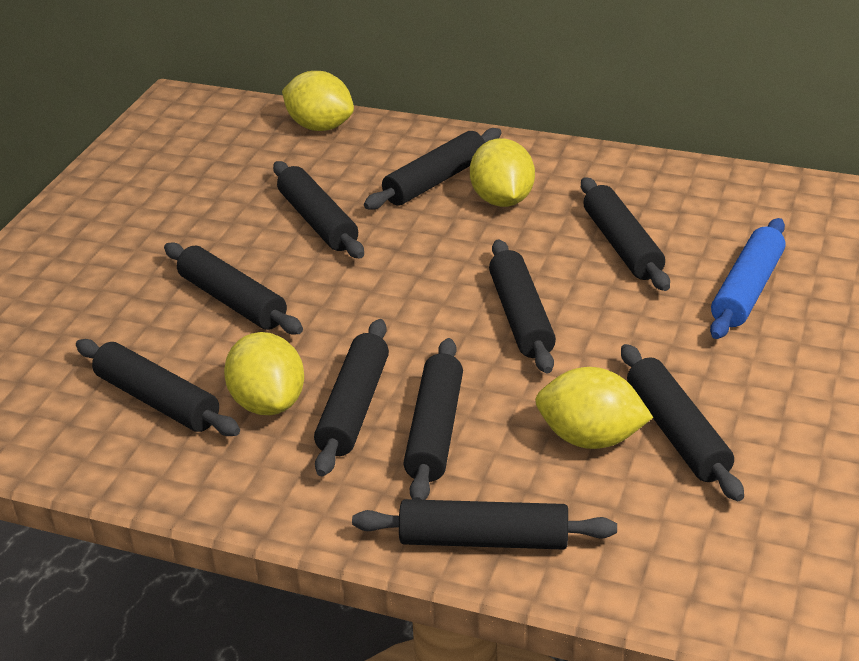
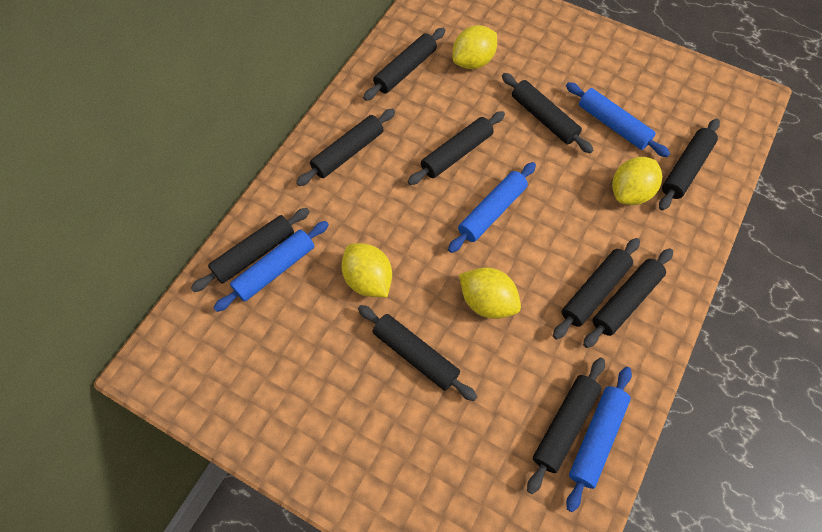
blue rolling pin: [710,218,785,339] = 1 -> [214,221,329,312] [448,162,536,253] [566,82,670,157] [566,367,632,512] = 4

